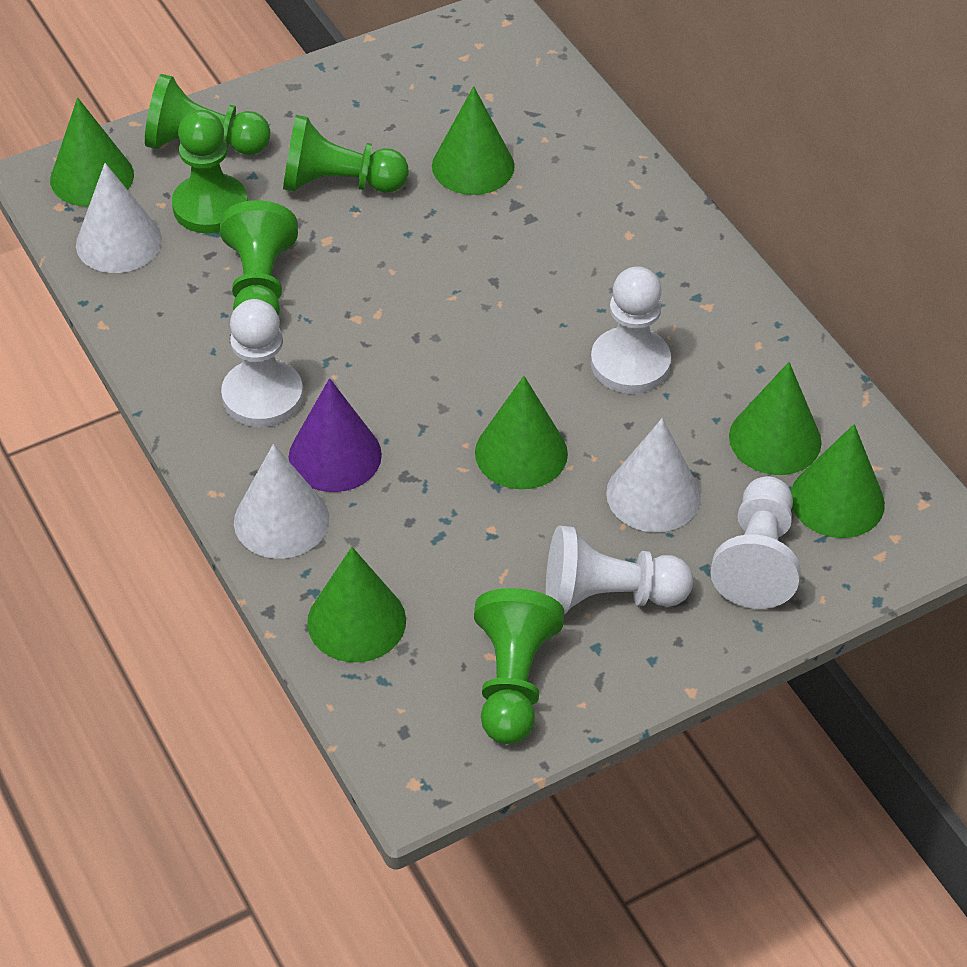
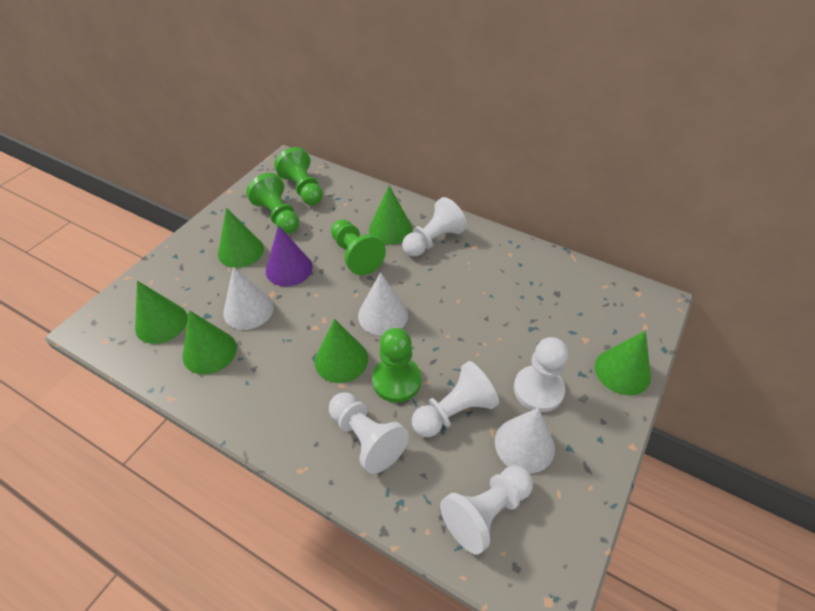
green pawn: [145,74,270,155] [172,110,248,233] [220,200,298,316] [283,115,408,193] [474,588,564,744] = 5 -> [246,173,299,234] [274,147,323,205] [331,219,386,275] [372,328,421,403] = 4
white pawn: [221,299,303,427] [546,525,693,615] [591,266,671,394] [710,476,800,609] = 4 -> [329,392,409,474] [402,197,467,257] [412,361,499,437] [440,465,533,554] [513,337,568,412] = 5

